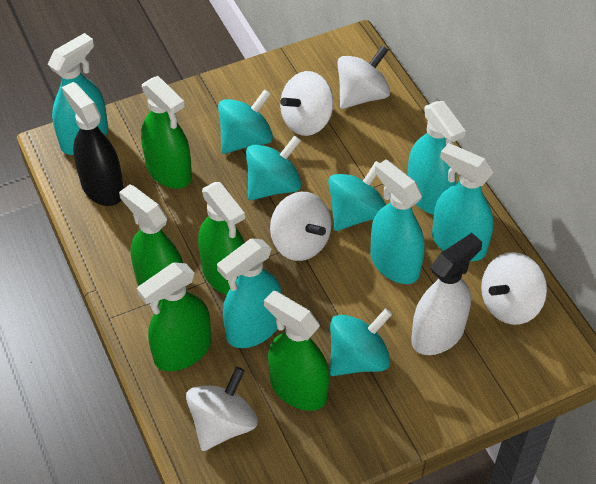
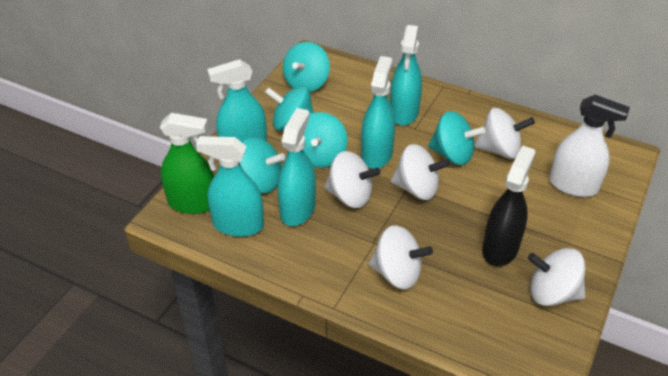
green spray bottle: [119,185,187,305] [137,262,211,371] [141,76,192,189] [198,182,245,295] [264,291,329,411] = 5 -> [160,113,214,214] = 1
turquoise spinning top: [218,89,273,154] [246,136,302,200] [328,161,386,231] [330,308,392,376] = 4 -> [240,137,285,193] [265,85,314,131] [283,42,330,92] [303,112,348,168] [428,111,485,165] = 5

